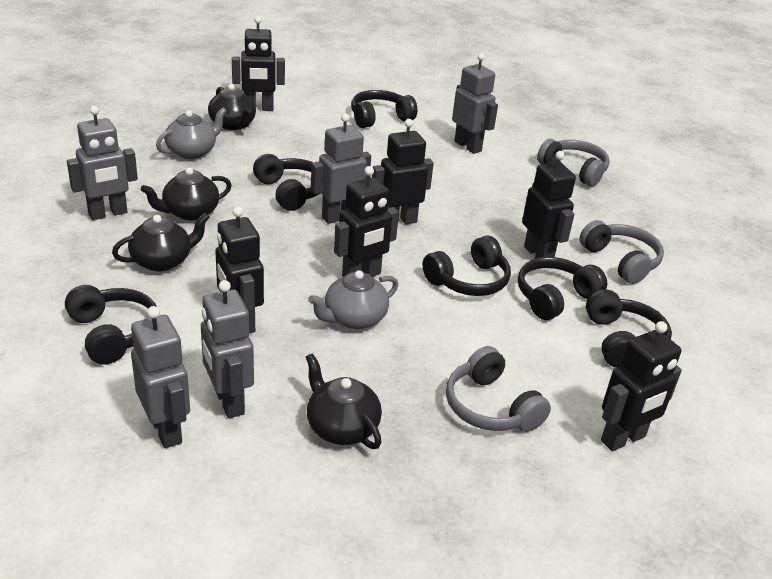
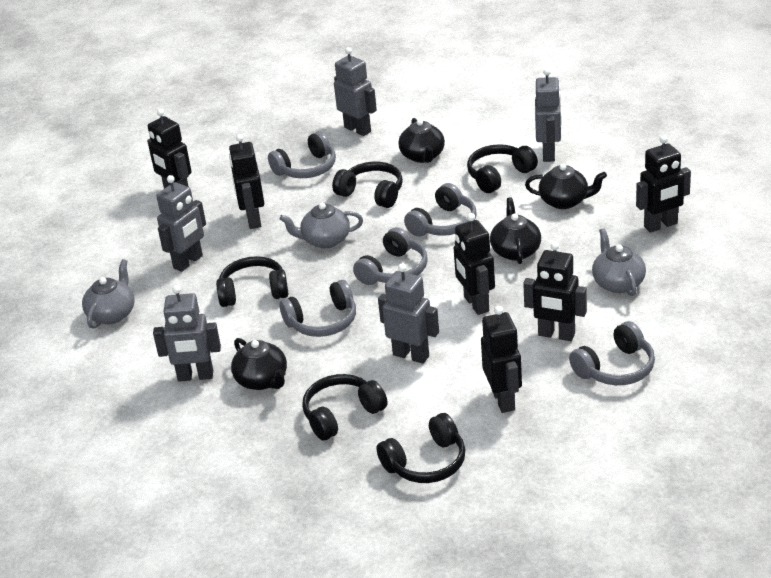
black headphones: [65,285,157,364] [253,154,319,211] [351,90,417,128] [423,235,511,296] [518,257,607,320] [586,289,672,368] = 6 -> [216,256,288,307] [302,374,388,441] [332,162,403,208] [376,413,466,483] [467,144,538,193] = 5
grey headphones: [446,346,551,432] [537,139,610,186] [580,220,664,284] = 3 -> [268,131,336,178] [280,280,356,337] [353,227,428,285] [404,183,476,237] [569,321,655,385] = 5
grey teapot: [156,107,227,159] [308,270,398,329] = 2 -> [82,259,135,329] [280,203,363,248] [592,228,646,296] = 3

